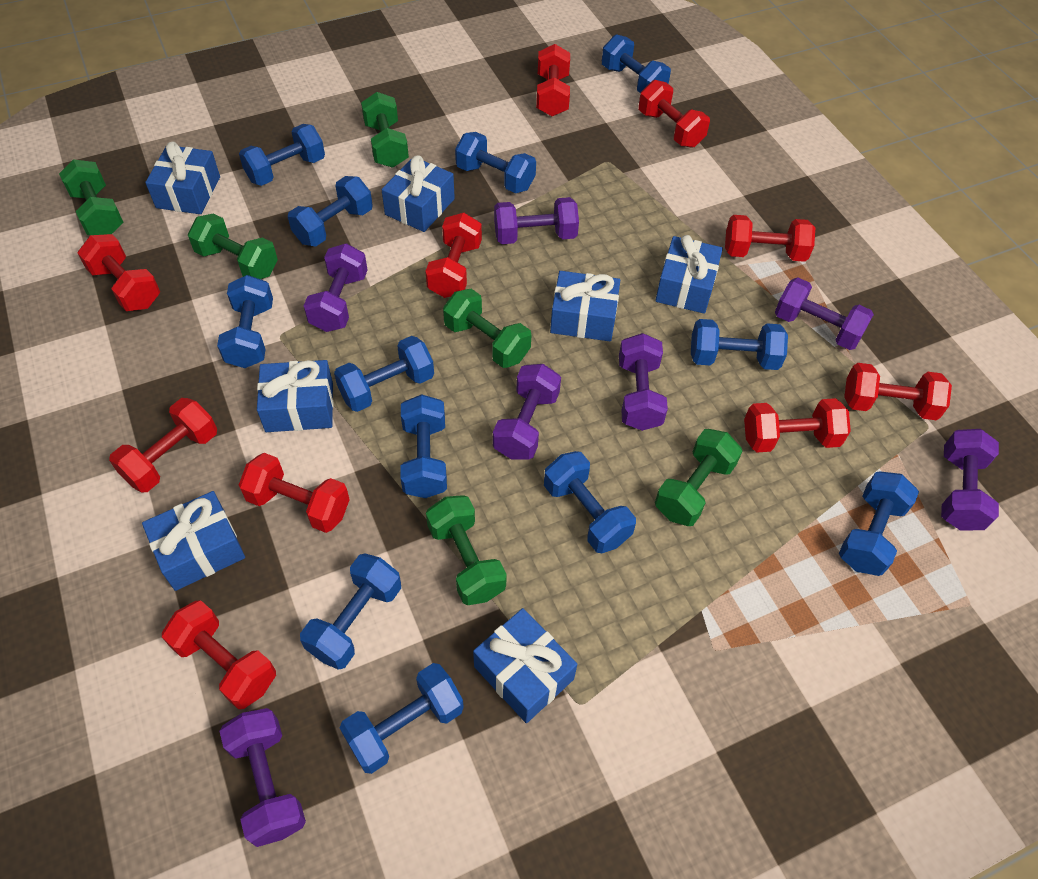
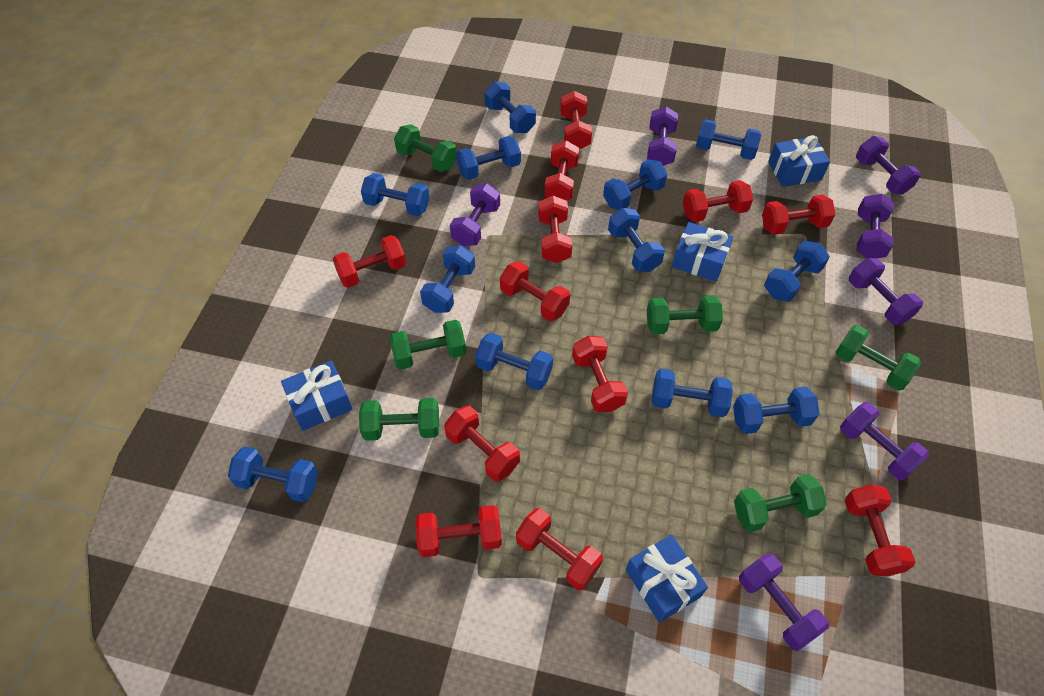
blue gift: [142,491,245,591] [145,142,220,214] [257,360,333,432] [382,155,455,232] [473,608,577,723] [550,271,620,341] [655,235,723,314] = 7 -> [281,360,353,431] [626,535,708,623] [672,222,734,282] [768,135,830,187] = 4
red dumbbell: [77,234,160,311] [109,398,217,492] [162,600,276,709] [239,453,350,533] [425,213,482,298] [536,44,570,116] [638,80,710,148] [725,215,815,262] [744,398,851,452] [844,363,952,420] = 10 -> [333,235,406,288] [415,505,502,557] [444,406,520,482] [500,261,570,321] [516,508,603,590] [538,196,572,263] [544,140,579,201] [560,91,592,150] [572,336,628,412] [683,180,753,222] [762,194,835,235] [844,484,915,576] = 12

